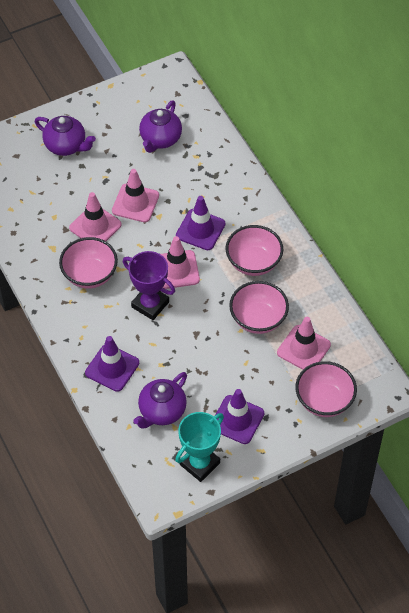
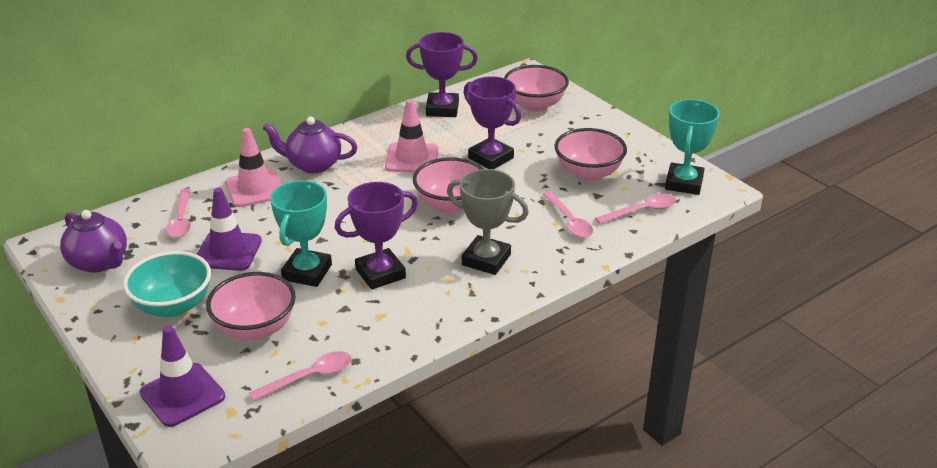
grey trophy: none = 0 -> [447,169,529,275] = 1
pink spoon: none = 0 -> [166,189,191,238] [249,351,352,401] [542,191,593,238] [595,194,676,224] = 4
pink traffic cone: [69,192,122,241] [112,169,159,222] [161,236,200,289] [277,317,331,370] = 4 -> [225,128,282,207] [385,99,438,173] = 2
purple teapot: [35,116,96,156] [133,372,187,429] [139,100,182,153] = 3 -> [60,210,127,273] [263,117,357,173] = 2
purple traffic cone: [85,336,139,392] [176,196,226,250] [215,389,264,444] = 3 -> [140,326,225,427] [197,188,262,271] = 2
purple trophy: [123,251,175,320] = 1 -> [335,182,418,290] [406,32,478,117] [463,76,521,169] = 3
turquoise bowl: none = 0 -> [123,251,211,317] = 1
turquoise trophy: [175,412,224,482] = 1 -> [270,180,332,287] [665,99,720,195] = 2

